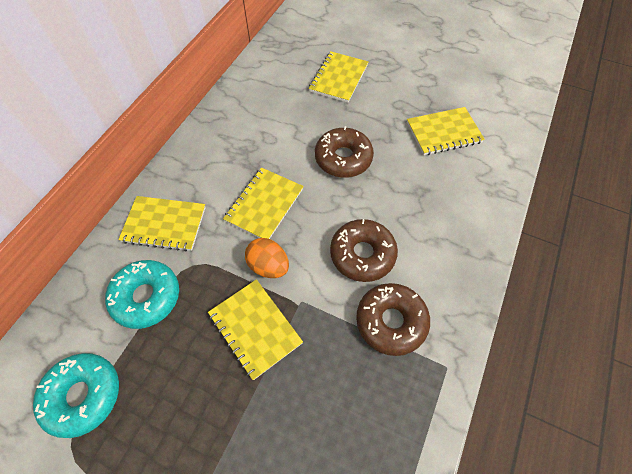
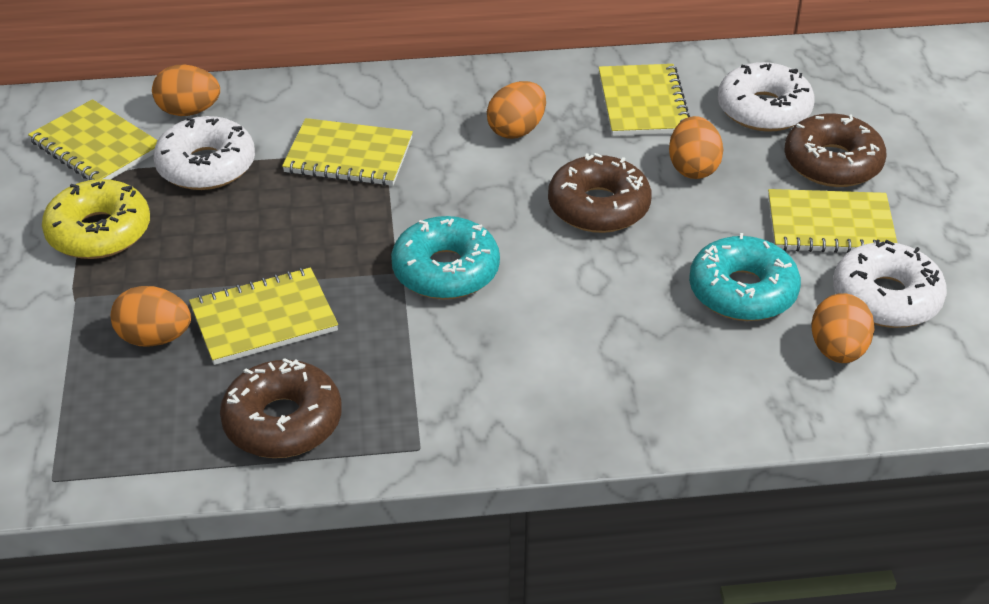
orange egg: [245,238,289,278] = 1 -> [111,286,191,347] [152,65,220,116] [487,81,546,139] [669,116,723,179] [812,293,875,363] = 5
white donut: none = 0 -> [153,116,255,190] [718,62,815,132] [833,240,947,328] = 3
yellow donut: none = 0 -> [42,179,150,259] = 1

